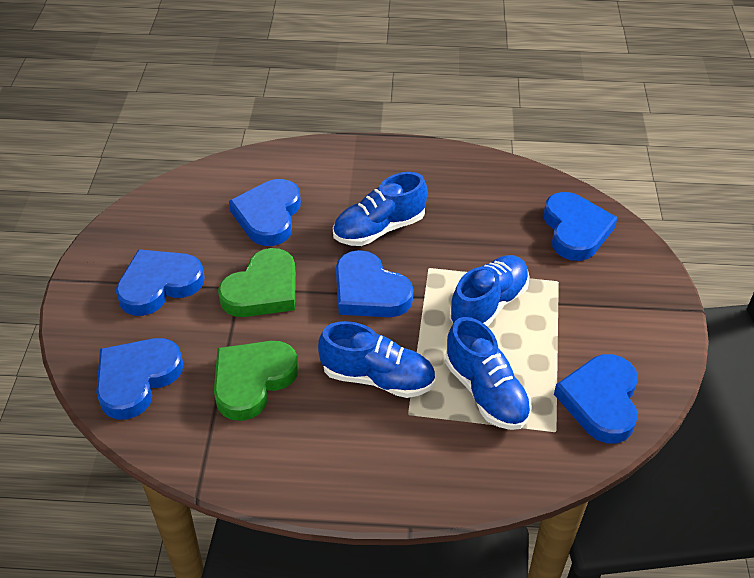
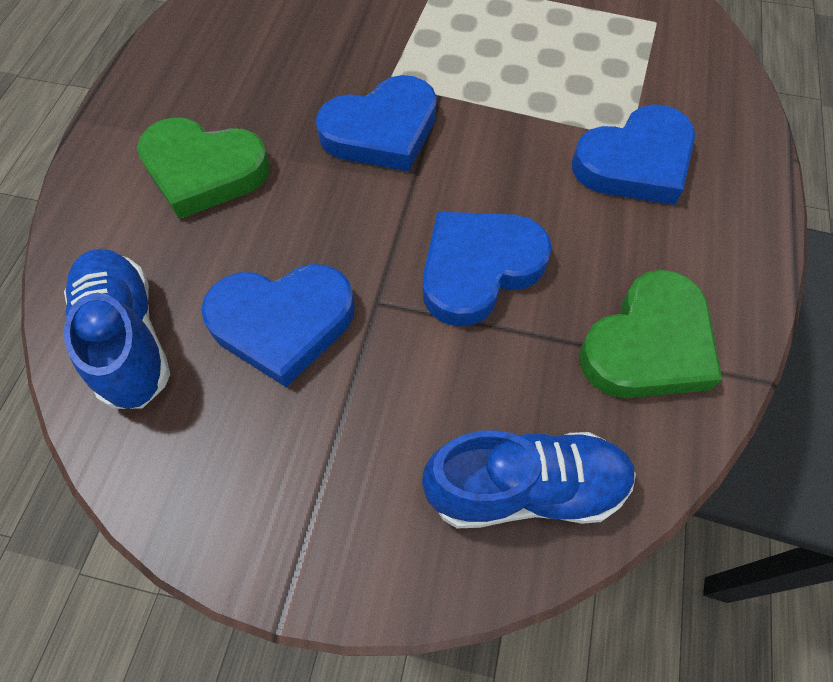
blue heart: [96,338,183,420] [116,249,205,316] [229,179,301,246] [336,250,413,317] [544,192,618,261] [554,354,638,443] = 6 -> [201,264,355,387] [316,75,437,172] [423,211,552,326] [572,104,695,205] = 4
blue shoe: [318,321,436,398] [333,172,427,246] [445,317,532,430] [449,255,530,327] = 4 -> [63,249,170,409] [422,430,636,528] = 2

